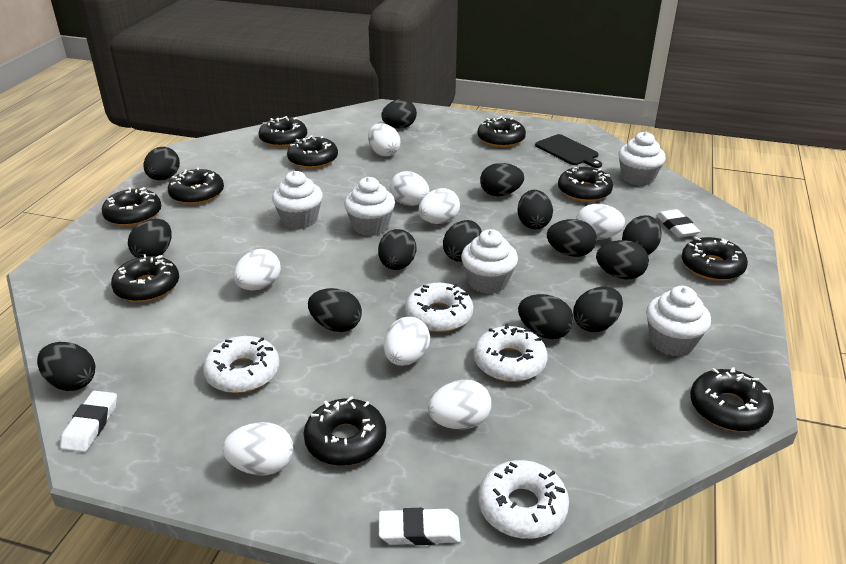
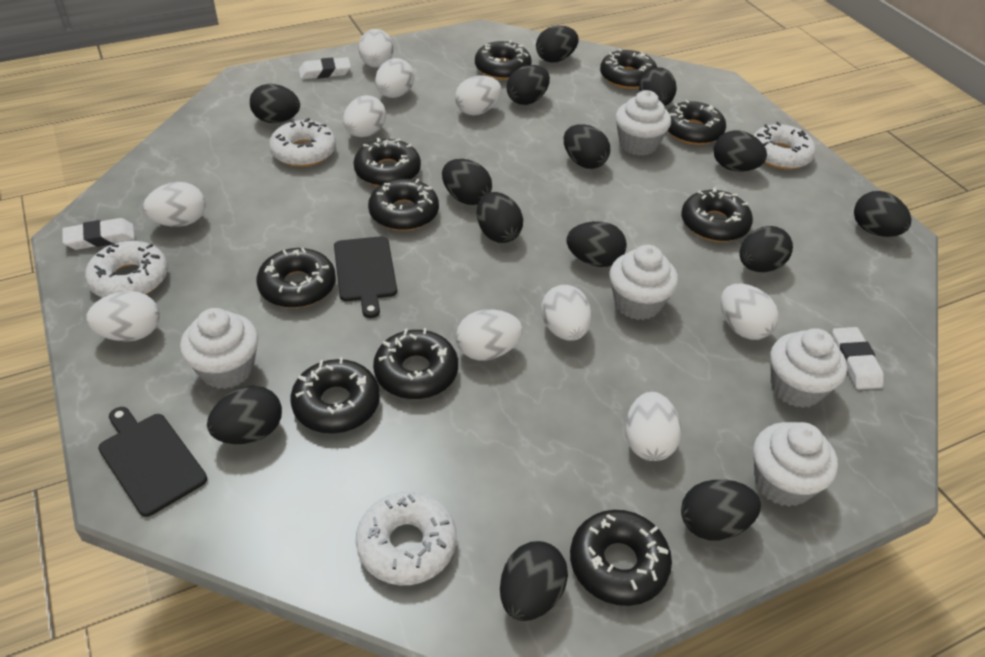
black cutting board: [535,134,602,168] = 1 -> [98,407,207,517] [334,236,397,318] = 2
white egg: [222,422,293,475] [234,249,281,291] [368,123,400,156] [384,317,430,366] [390,171,430,206] [419,188,460,224] [428,380,491,429] [576,204,625,240] = 8 -> [86,291,160,342] [143,182,206,227] [343,95,386,137] [358,29,394,68] [375,58,414,98] [455,75,502,116] [456,309,523,361] [541,285,592,341] [625,392,681,461] [721,284,779,340] = 10

